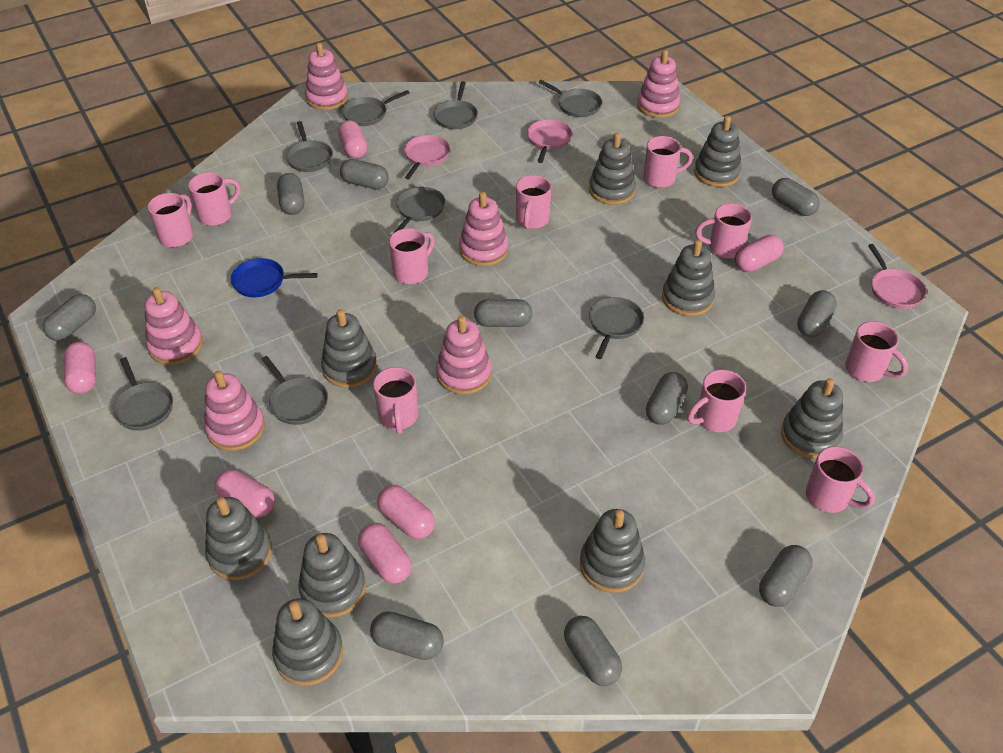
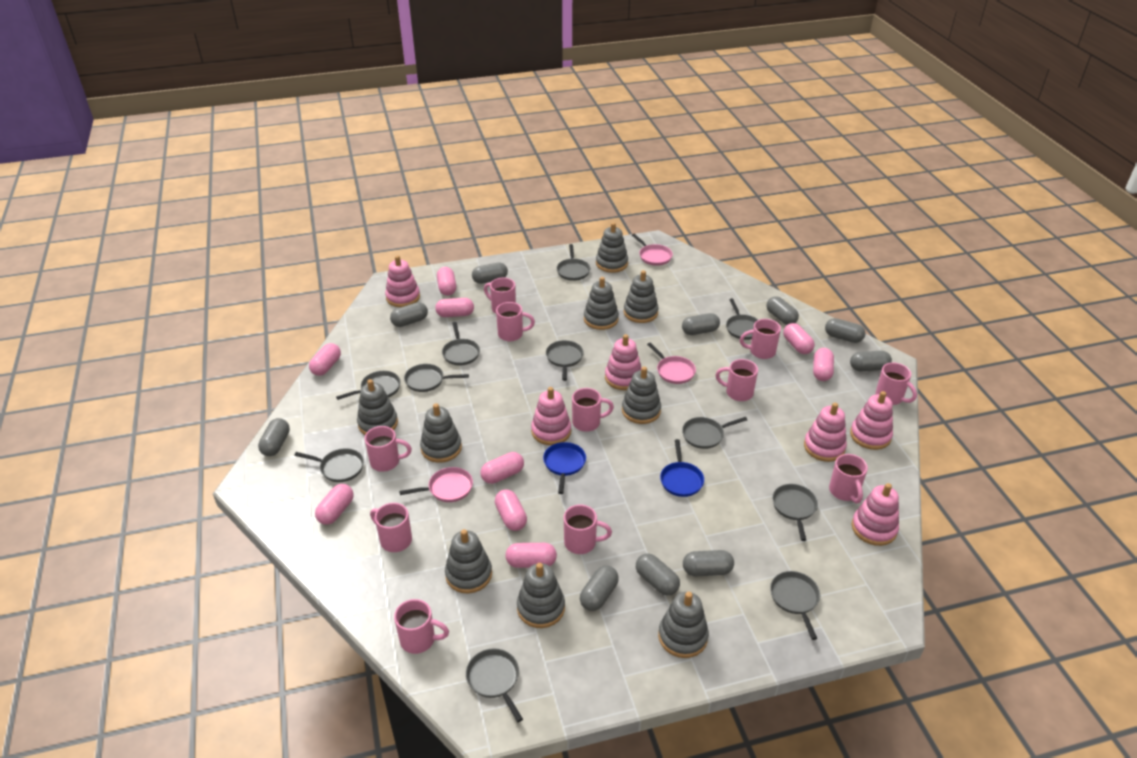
blue pan: [231,258,318,297] = 1 -> [543,442,586,494] [660,439,704,497] = 2
grey pan: [113,357,173,431] [262,356,328,425] [286,121,333,172] [342,90,410,126] [395,187,445,232] [433,81,478,129] [539,80,602,117] [589,297,644,359] = 8 -> [294,448,364,482] [336,371,401,400] [404,364,469,392] [442,322,480,366] [466,648,523,722] [546,340,584,381] [557,244,590,281] [682,417,747,449] [726,298,758,340] [770,571,820,640] [772,484,818,541] = 11
pink capsule: [64,342,96,394] [214,469,275,517] [338,120,367,159] [358,523,412,583] [377,485,435,539] [735,235,784,272] = 6 -> [309,343,341,376] [315,484,354,525] [435,298,474,317] [437,267,456,296] [481,452,524,484] [495,489,527,531] [505,543,557,568] [783,323,815,354] [813,348,834,381] = 9
pink mug: [148,193,193,247] [188,172,241,226] [373,367,418,434] [389,228,435,284] [516,175,551,229] [643,136,693,188] [687,370,746,432] [695,203,752,259] [806,446,875,513] [845,321,908,382] = 10 -> [365,426,412,472] [370,503,412,552] [394,599,449,654] [484,277,516,314] [496,302,535,341] [564,505,612,554] [572,388,614,432] [715,359,758,401] [740,319,781,359] [829,454,868,503] [875,362,917,405] = 11

